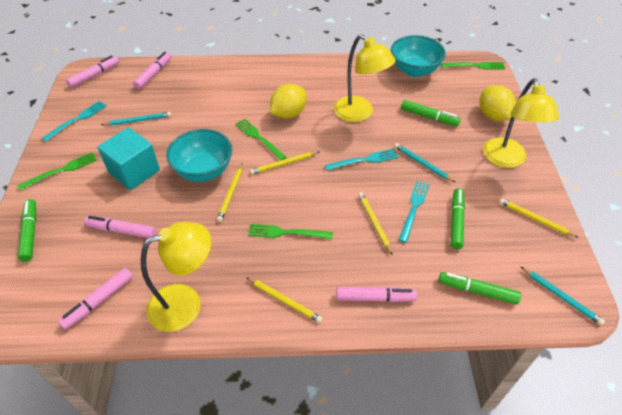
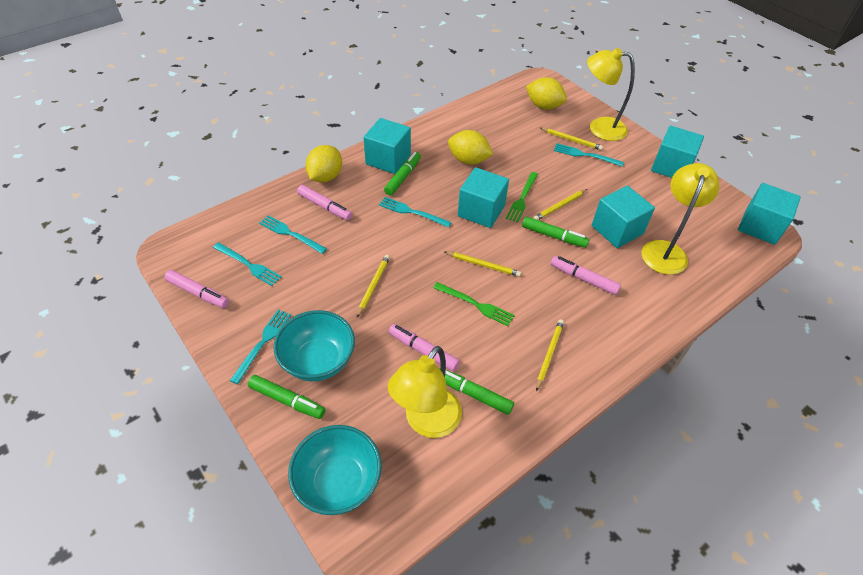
green fork: [17,152,97,190] [235,119,286,161] [248,224,333,239] [441,62,505,70] = 4 -> [433,282,515,326] [506,172,538,222] = 2
pink marker: [58,268,133,330] [66,55,119,88] [84,216,156,238] [133,52,171,89] [336,287,417,302] = 5 -> [164,270,229,308] [297,185,352,220] [389,324,460,371] [551,256,621,295] = 4
turquoise cube: [97,127,160,190] = 1 -> [364,118,411,174] [458,167,509,228] [592,186,655,248] [651,126,704,178] [738,183,801,245] = 5
turquoise fork: [42,101,107,141] [325,149,399,171] [399,181,430,243] = 3 -> [213,242,282,286] [230,309,291,384] [259,215,327,254] [379,197,452,228] [554,143,624,167] = 5
turquoise pencil: [101,112,171,126] [394,143,455,182] [520,266,605,326] = 3 -> none = 0
yellow lemon: [270,84,306,119] [479,85,516,121] = 2 -> [305,145,342,183] [448,130,493,165] [526,77,567,110] = 3

